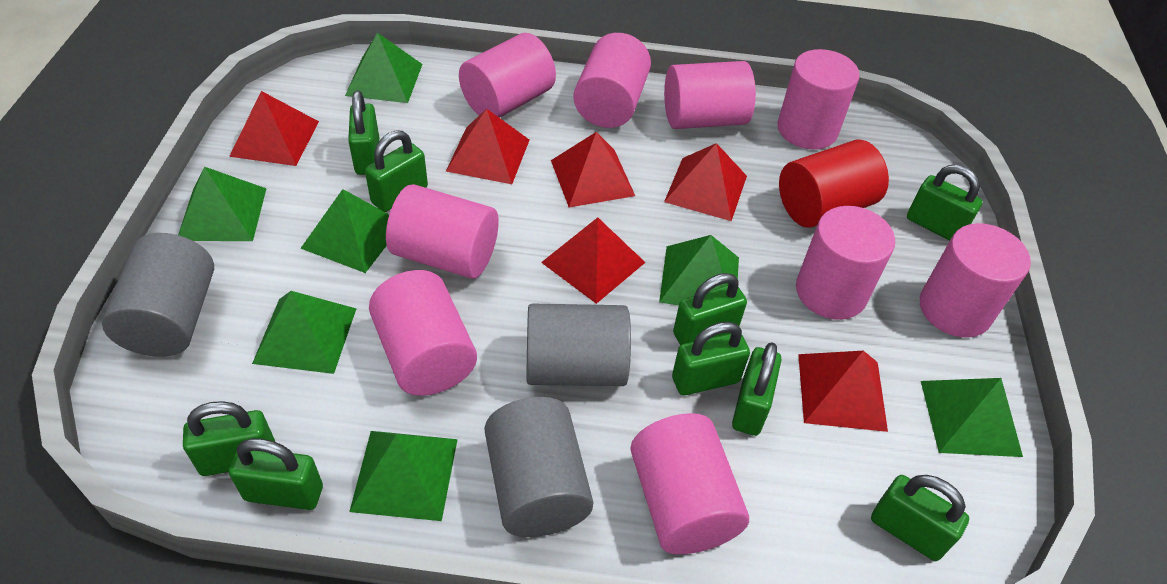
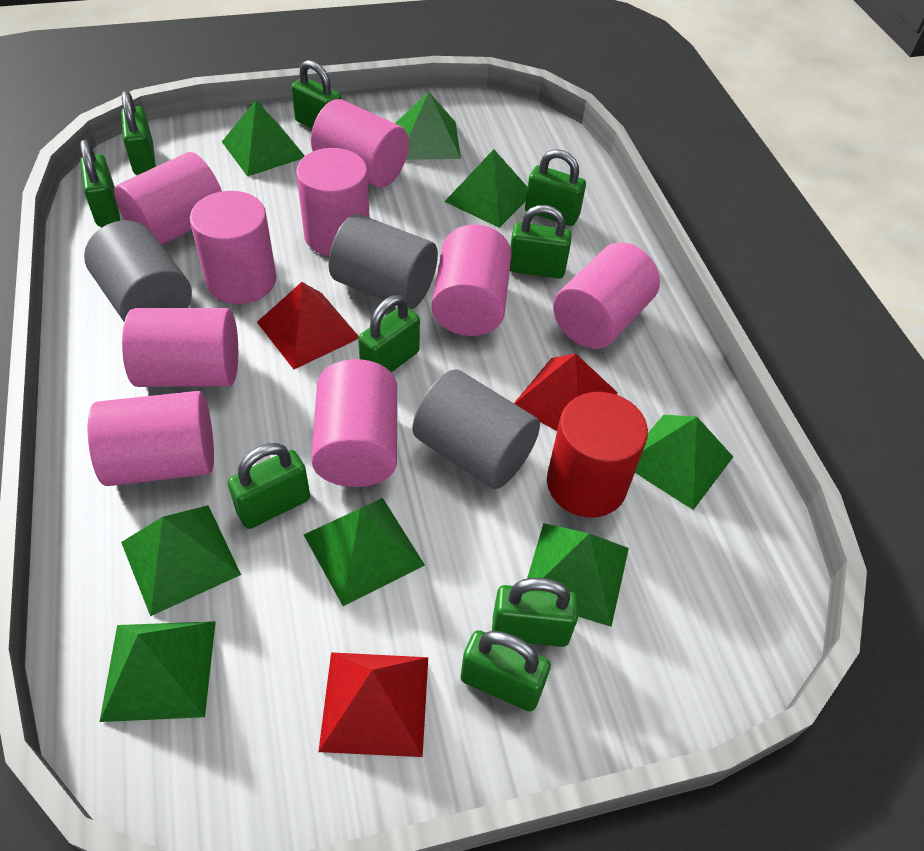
green pyramid: [178,167,267,241] [252,291,357,374] [300,189,389,273] [345,33,423,103] [349,431,458,521] [659,235,739,305] [921,378,1023,457] = 7 -> [100,621,216,722] [121,505,241,616] [222,100,305,176] [304,498,425,606] [396,92,461,160] [444,149,528,228] [527,523,629,627] [635,415,733,510] = 8
red pyramid: [229,91,319,166] [446,109,529,184] [541,217,646,304] [551,132,635,207] [664,143,747,221] [798,351,888,432] = 6 -> [257,282,359,369] [318,652,428,757] [514,354,618,431] = 3

